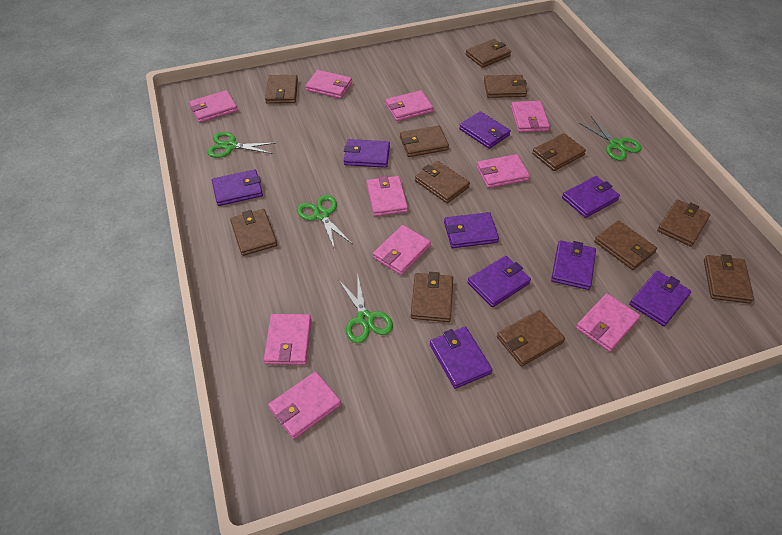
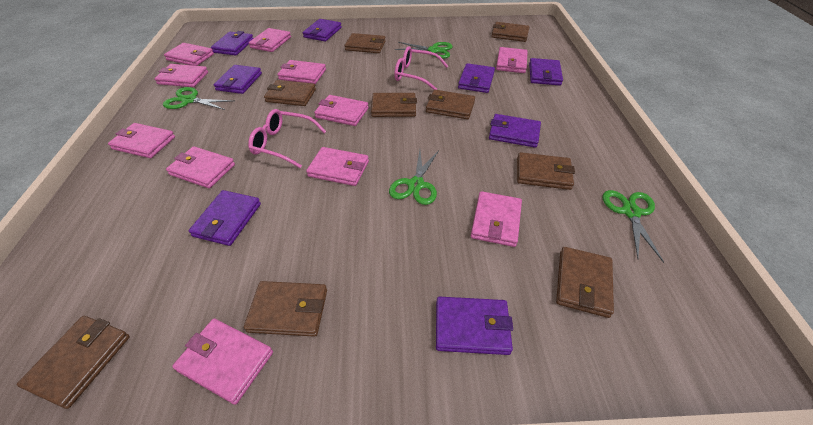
brown wallet: [230,209,277,256] [265,75,298,104] [400,126,449,157] [411,272,453,322] [415,161,470,203] [466,39,511,68] [484,75,527,98] [497,310,565,367] [532,133,586,171] [594,220,657,270] [657,199,710,247] [704,254,754,304] = 12 -> [17,316,130,409] [244,281,327,337] [264,80,316,106] [345,33,386,53] [371,93,417,117] [426,90,475,119] [491,22,529,42] [517,152,575,190] [556,247,614,318] = 9
pink glasses: none = 0 -> [248,109,326,168] [394,46,448,90] = 2
pink wallet: [189,90,238,123] [264,314,312,365] [268,372,341,439] [305,70,352,99] [366,175,408,217] [373,225,431,275] [385,90,434,121] [477,154,530,188] [511,101,550,132] [576,293,640,352] = 10 -> [108,123,175,158] [154,64,208,87] [164,43,214,66] [166,146,235,188] [172,318,273,405] [249,28,291,52] [277,60,326,84] [306,147,369,186] [314,95,369,126] [471,191,522,247] [496,47,528,73] = 11
purple wallet: [212,169,263,206] [344,139,390,168] [430,327,492,389] [444,212,499,248] [459,111,511,149] [467,256,531,307] [551,240,596,290] [562,176,620,218] [629,271,691,326] = 9 -> [189,190,261,246] [211,31,254,56] [214,65,262,94] [303,19,342,41] [436,297,513,355] [458,63,495,93] [489,114,541,148] [529,58,563,86] = 8

